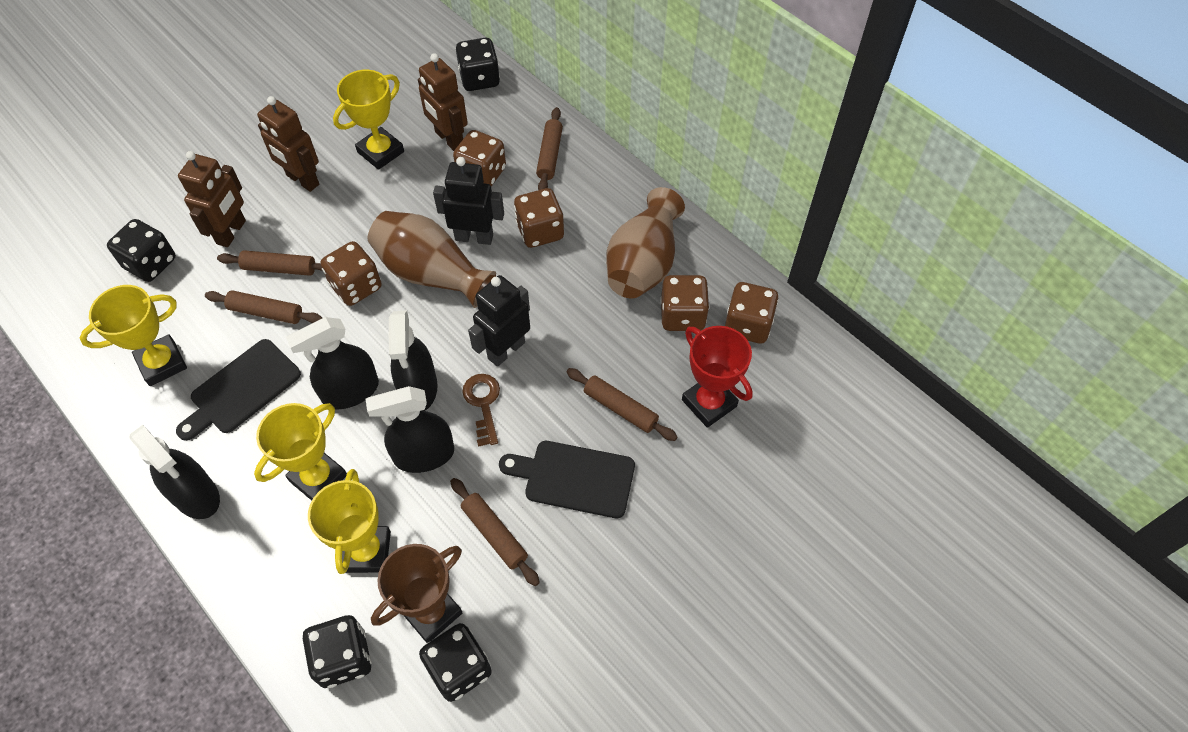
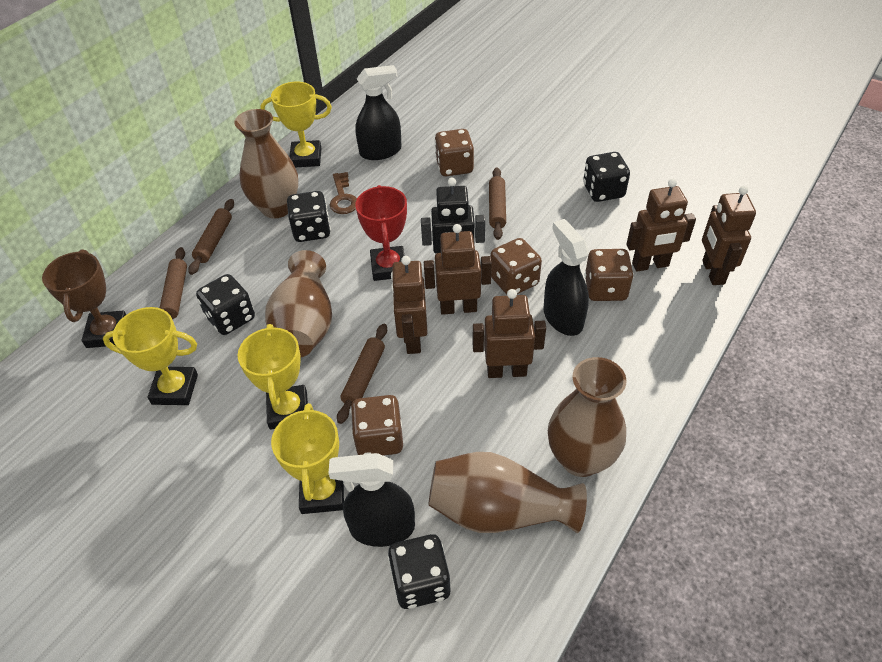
black cutting board: [176,339,301,441] [499,441,635,518] = 2 -> none = 0
black robot: [433,157,504,245] [468,275,530,367] = 2 -> [421,178,485,253] = 1
black spray bottle: [130,425,220,519] [286,317,379,409] [366,386,454,473] [388,310,438,411] = 4 -> [328,453,415,547] [355,65,401,160] [543,219,589,336] = 3
brown dice: [321,241,382,306] [453,130,506,187] [514,188,564,248] [660,275,710,331] [725,282,779,344] = 5 -> [351,395,403,456] [435,129,474,176] [490,238,542,295] [585,249,634,301] = 4
brown robot: [178,151,246,247] [257,96,319,192] [418,53,468,151] = 3 -> [391,256,428,354] [424,224,492,315] [473,289,546,378] [626,179,696,272] [702,186,756,285] = 5
brown rolling pin: [205,290,322,324] [217,250,322,276] [450,478,540,586] [536,107,563,190] [567,368,677,441] = 5 -> [160,247,187,319] [188,199,234,275] [337,324,387,424] [489,167,506,240] = 4
brown vase: [367,211,496,308] [606,187,685,298] = 2 -> [234,109,298,218] [265,250,332,357] [428,452,587,533] [548,357,626,477] = 4

